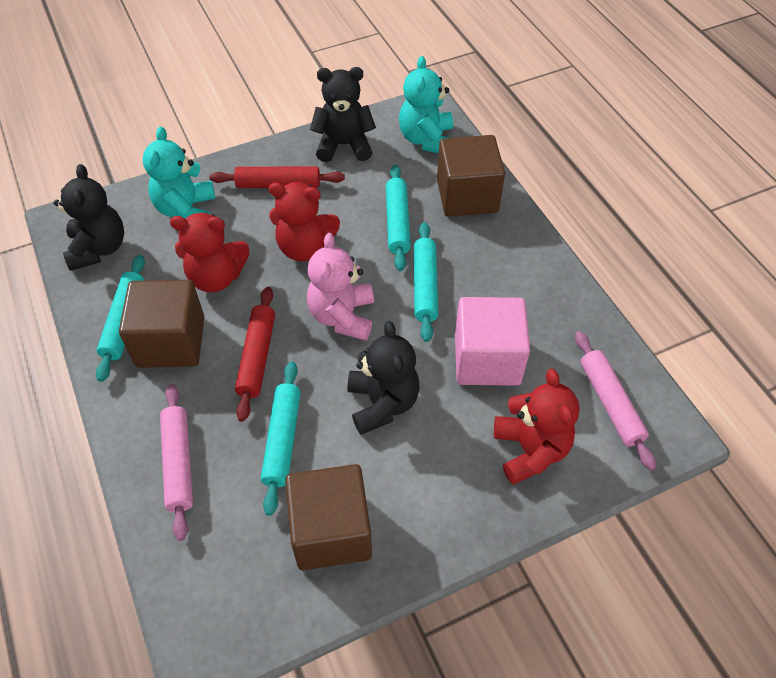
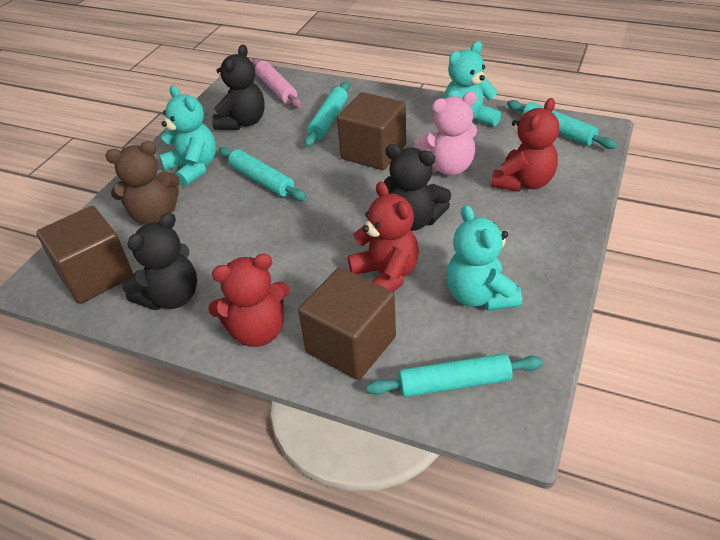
brown teddy bear: none = 0 -> [105,141,180,225] = 1
pink cube: [455,297,530,386] = 1 -> none = 0
pink rolling pin: [160,384,193,541] [575,331,656,471] = 2 -> [252,58,301,108] = 1
red rolling pin: [210,167,345,188] [235,287,275,422] = 2 -> none = 0
turquoise teddy bear: [143,127,215,219] [399,56,453,154] = 2 -> [160,85,216,187] [444,41,501,128] [447,205,522,311] = 3

